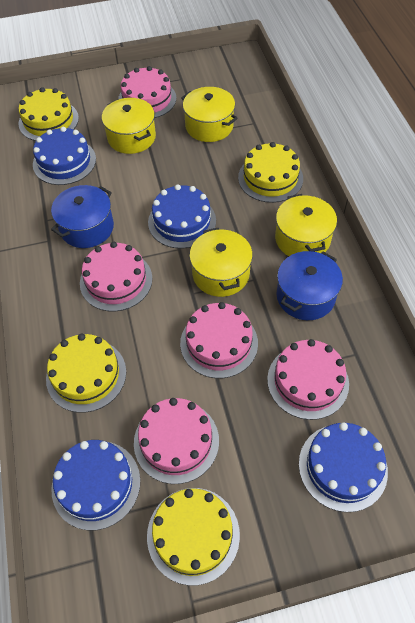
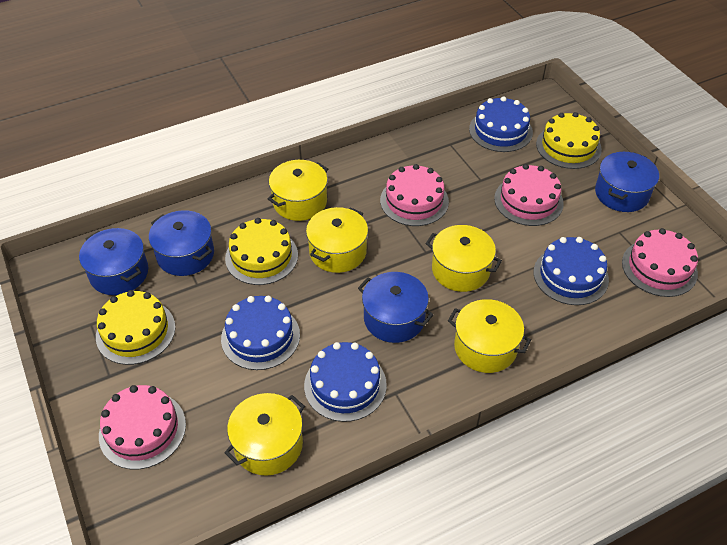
blue pot: [51,185,114,248] [276,251,343,320] = 2 -> [79,228,148,295] [149,210,214,276] [358,272,433,343] [595,152,659,212] = 4
pink cake: [80,242,153,311] [118,66,176,118] [134,398,219,484] [180,302,258,378] [267,339,349,420] = 5 -> [99,385,186,469] [380,164,449,226] [494,164,564,226] [622,228,698,297] = 4
yellow cake: [19,87,79,141] [46,333,126,413] [147,488,240,586] [238,142,303,203] = 4 -> [96,290,175,365] [225,218,298,285] [536,112,602,169] = 3
yellow pot: [102,98,156,154] [181,87,238,142] [189,228,253,297] [275,194,337,256] = 4 -> [225,393,305,476] [268,160,328,221] [306,207,368,273] [425,225,502,292] [448,299,531,373] = 5

